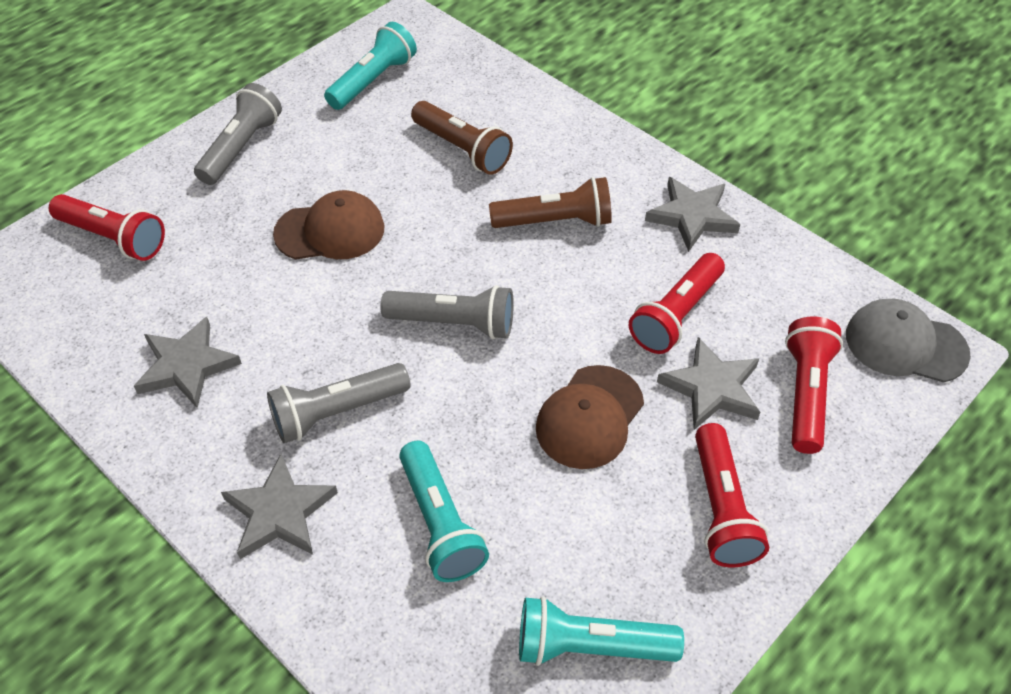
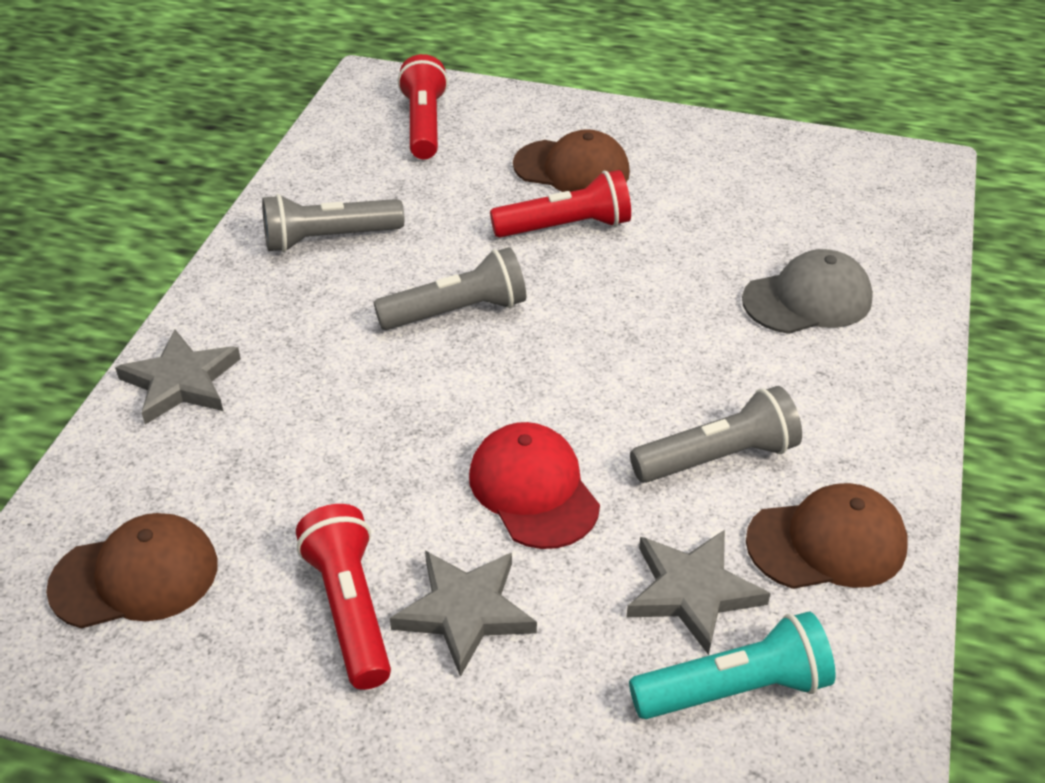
brown cap: [273,190,384,260] [536,365,644,469] = 2 -> [46,513,218,629] [513,129,630,192] [746,483,908,589] = 3
brown flashlight: [411,101,513,175] [489,177,612,228] = 2 -> none = 0
grey star: [134,317,242,408] [221,454,338,559] [645,177,740,252] [657,337,760,430] = 4 -> [115,329,241,424] [390,551,537,677] [627,530,771,655] = 3
red cap: none = 0 -> [469,422,600,549] = 1
red flashlight: [49,194,165,261] [629,253,725,354] [695,423,769,567] [785,316,843,454] = 4 -> [296,504,391,690] [398,54,448,159] [490,170,631,238] = 3
turquoise flashlight: [324,22,417,110] [399,441,489,582] [519,596,684,666] = 3 -> [629,611,836,719] = 1

